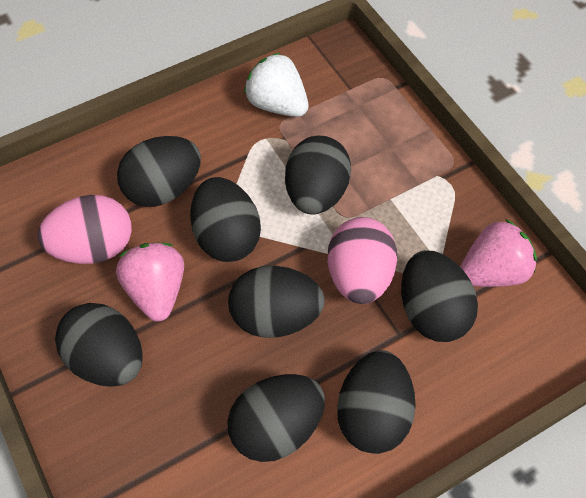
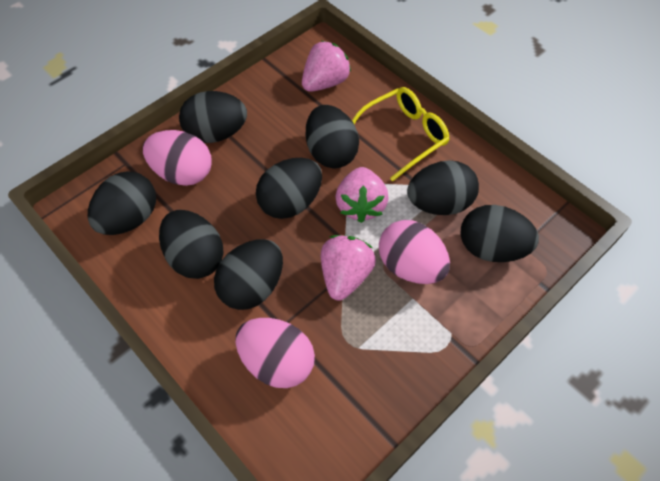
pink egg: [38,195,132,264] [327,217,397,304] = 2 -> [143,130,211,186] [235,318,315,388] [379,220,450,284] = 3
pink strawberry: [116,243,184,322] [460,219,537,287] = 2 -> [302,41,351,92] [321,235,376,301] [336,167,389,223] = 3
white strawberry: [244,53,309,117] = 1 -> none = 0
yellow glasses: none = 0 -> [352,87,450,181] = 1

